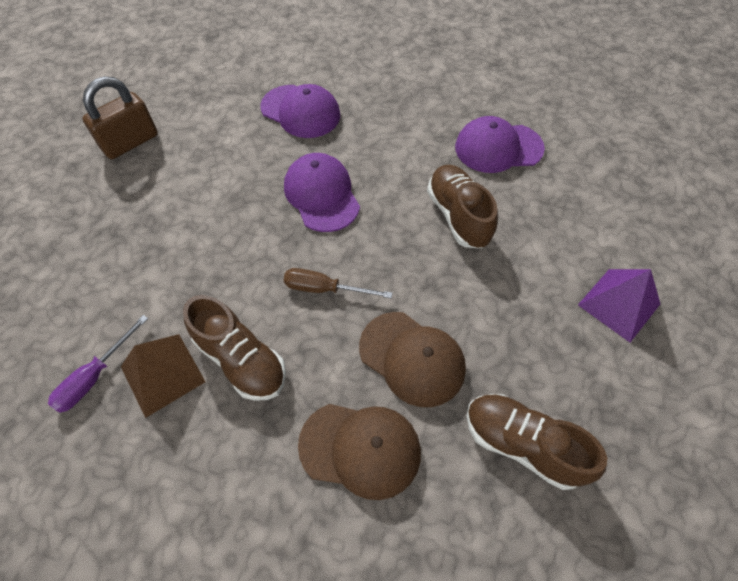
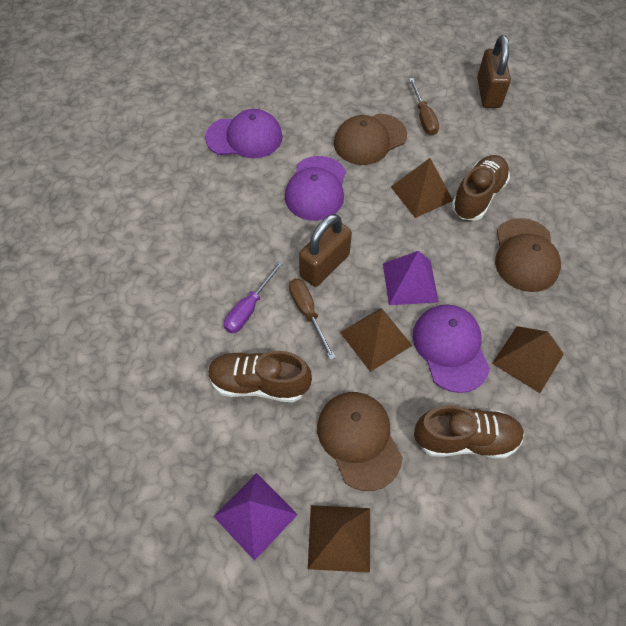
brown cap: [298,404,421,500] [359,312,466,407] = 2 -> [317,392,403,491] [334,114,407,165] [495,218,561,292] = 3
brown padlock: [82,76,158,159] = 1 -> [299,214,352,287] [477,35,511,108] = 2
brown pyramid: [121,334,205,418] = 1 -> [308,505,370,573] [340,308,412,372] [391,158,453,218] [492,326,564,393] = 4
brown screwdriver: [284,268,392,298] = 1 -> [289,279,336,360] [409,78,439,135] = 2
purple pyramid: [578,269,660,342] = 1 -> [213,473,298,561] [383,251,439,305] = 2

